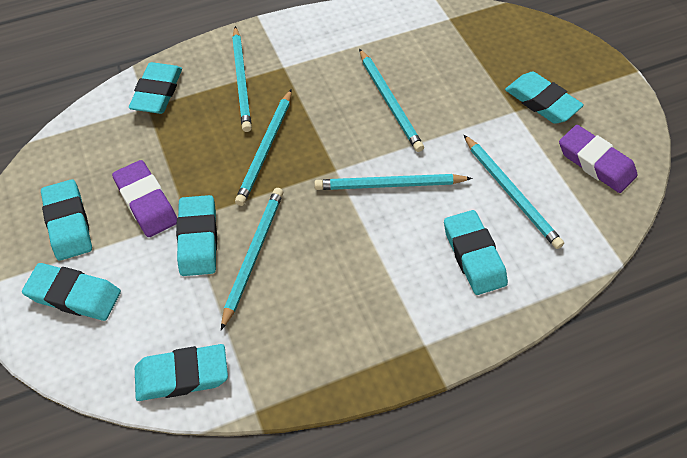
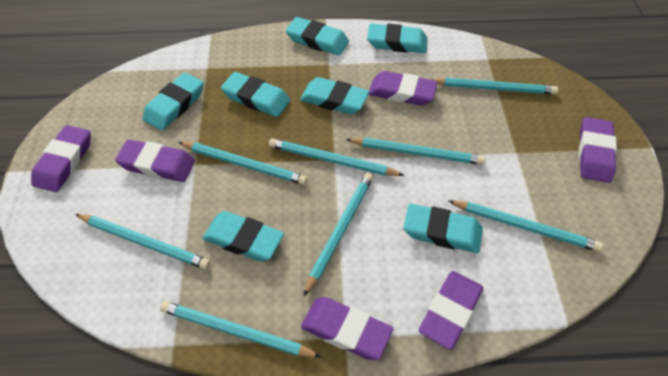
purple eraser: [112,160,177,237] [559,125,638,193] = 2 -> [31,125,91,192] [115,139,195,182] [301,297,393,360] [369,71,438,106] [419,271,483,350] [579,117,617,183] = 6
turquoise pencil: [221,188,283,330] [232,26,252,132] [235,89,292,206] [314,174,472,190] [359,49,424,152] [463,134,564,249] = 6 -> [75,214,210,269] [160,301,321,358] [178,142,307,185] [269,139,405,176] [304,173,373,296] [346,138,485,165] [431,78,558,94] [449,200,603,252] = 8

